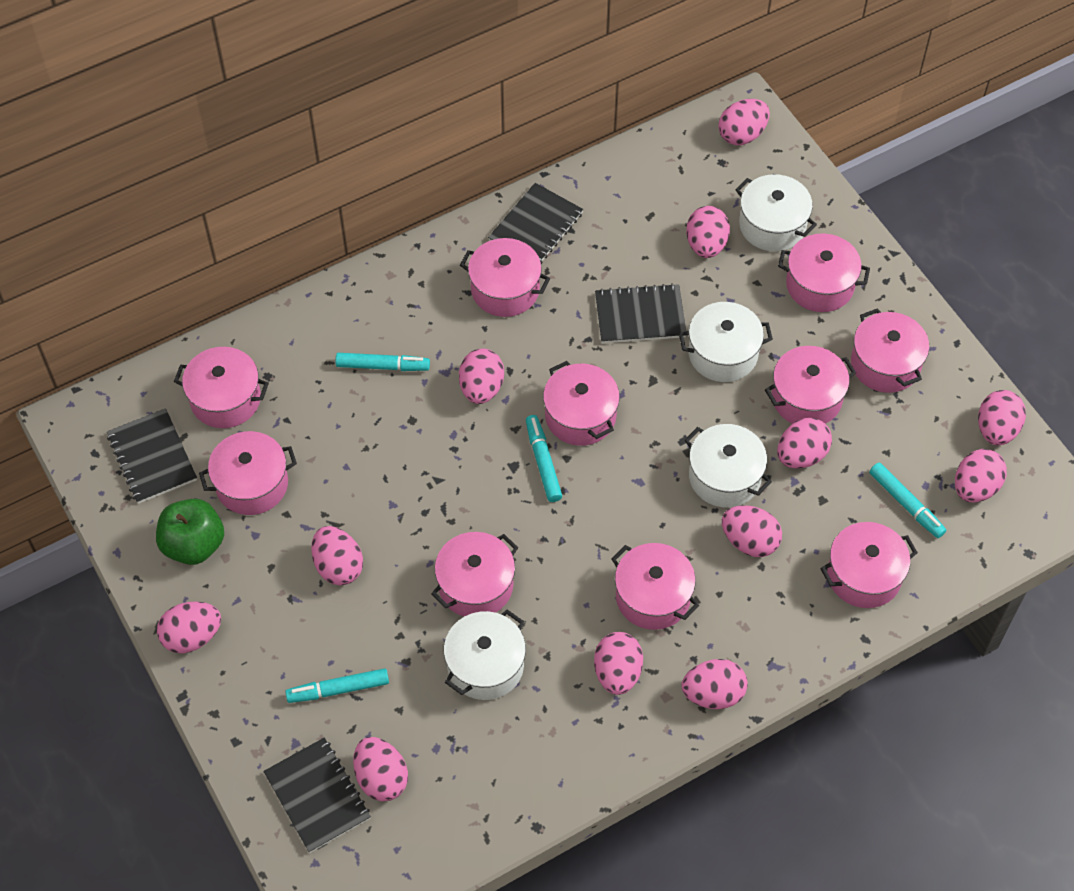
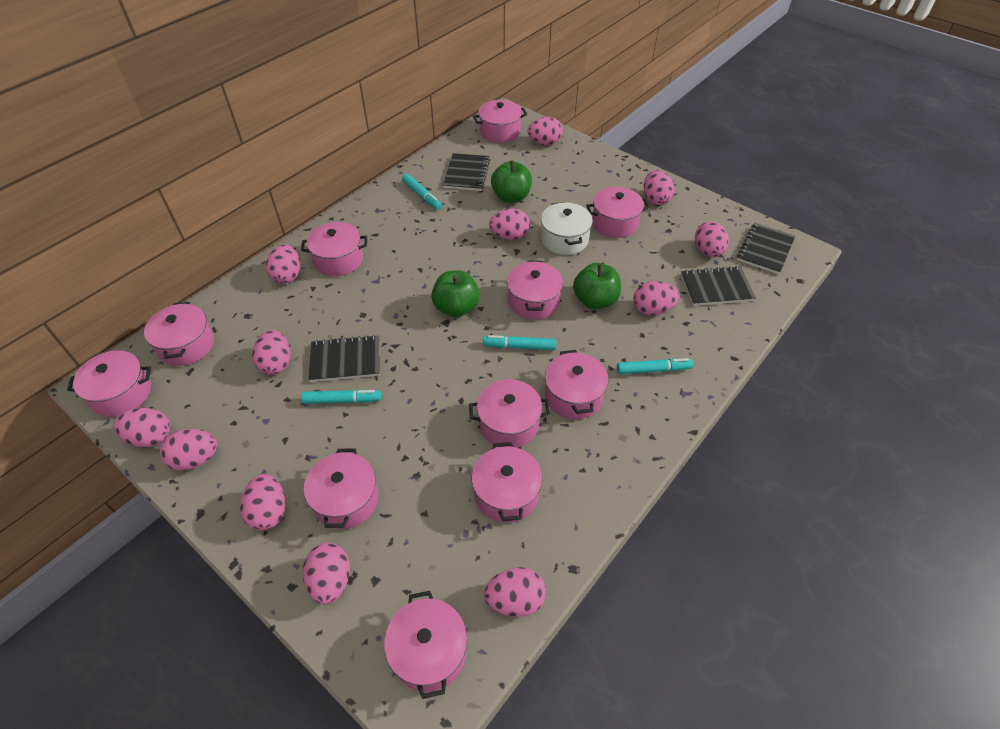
green apple: [156,499,224,565] = 1 -> [431,270,480,317] [491,160,532,203] [573,263,621,309] = 3
pink pot: [174,347,269,428] [199,431,297,515] [431,532,518,616] [460,238,550,317] [543,361,620,446] [611,543,699,630] [765,346,856,424] [778,233,870,312] [820,522,918,608] [851,308,929,393] = 10 -> [67,350,151,417] [144,302,214,366] [301,222,367,276] [304,449,379,529] [384,591,467,699] [469,379,550,448] [472,442,542,523] [473,100,527,143] [507,261,563,320] [545,350,608,419] [586,187,650,238] = 11
white pot: [444,609,526,700] [679,302,773,382] [685,424,772,508] [735,174,817,252] = 4 -> [541,202,593,255] = 1

